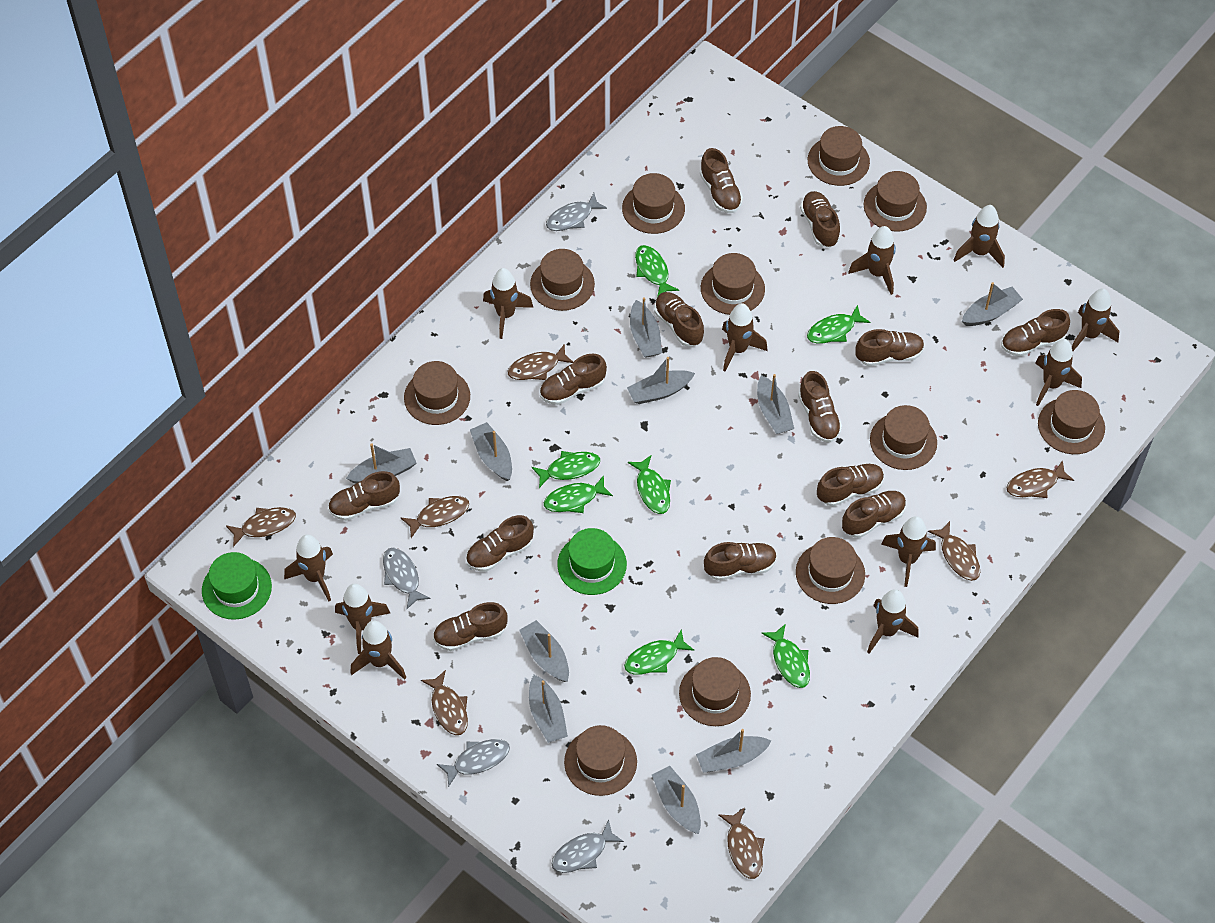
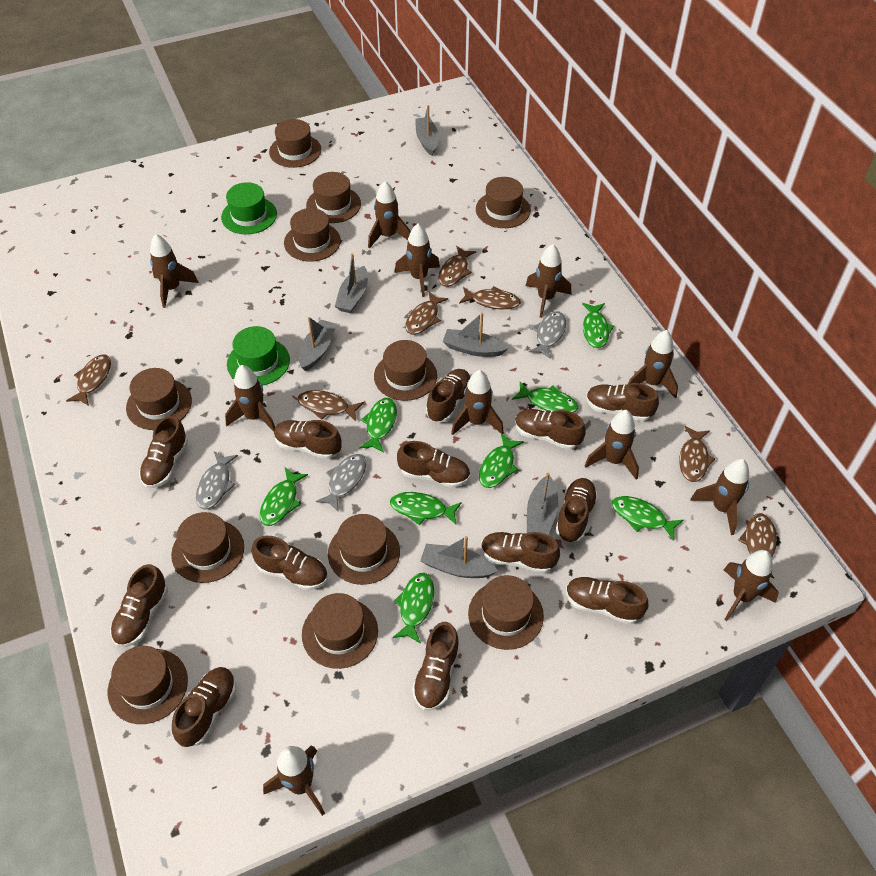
green fish: [531,451,600,488] [544,475,613,513] [624,629,694,675] [628,455,671,514] [635,245,679,297] [762,624,810,688] [807,305,870,344] = 7 -> [260,467,308,526] [359,398,397,453] [390,492,462,525] [393,573,434,644] [479,433,524,488] [512,382,578,412] [582,303,614,348] [612,496,683,540] = 8
grey boat: [346,443,416,483] [470,422,512,481] [519,620,569,682] [529,675,568,743] [627,357,695,404] [630,297,662,358] [652,766,701,834] [696,729,771,773] [757,374,794,434] [962,282,1023,326] = 10 -> [299,317,337,371] [335,253,368,313] [415,105,439,156] [420,536,498,578] [443,312,509,357] [527,473,558,535] = 6
grey fish: [383,547,431,609] [437,739,510,787] [546,193,607,231] [551,820,624,873] = 4 -> [196,452,238,510] [316,454,366,512] [529,311,566,359] = 3

